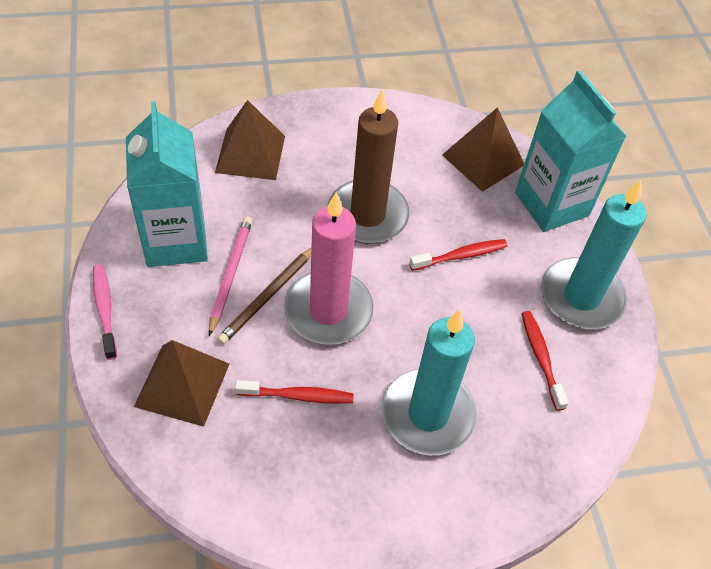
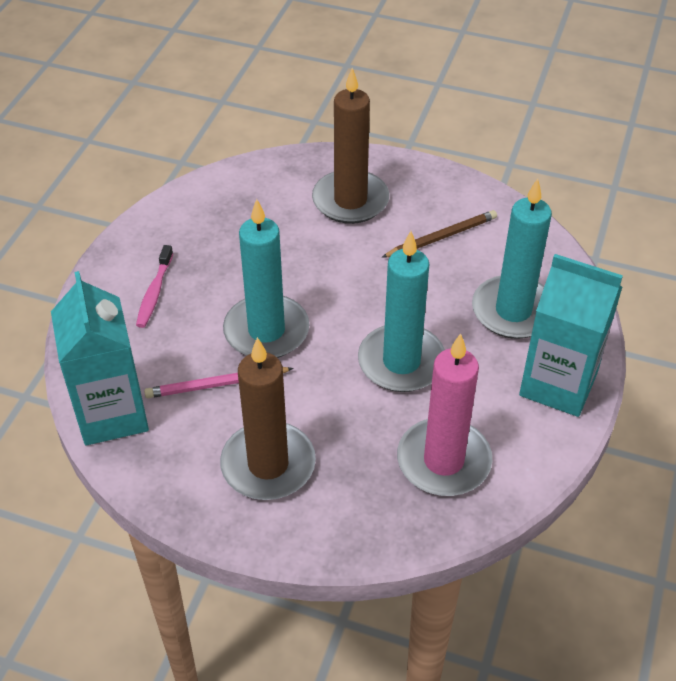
brown candle: [327,89,409,244] = 1 -> [220,337,316,500] [312,68,389,224] = 2
brown pyramid: [134,340,229,427] [215,100,285,180] [442,107,524,192] = 3 -> none = 0
red toothbrush: [235,380,353,404] [409,239,508,271] [521,311,569,411] = 3 -> none = 0
turquoise candle: [382,309,477,455] [541,180,647,329] = 2 -> [223,199,310,358] [358,231,445,392] [472,179,552,339] = 3

